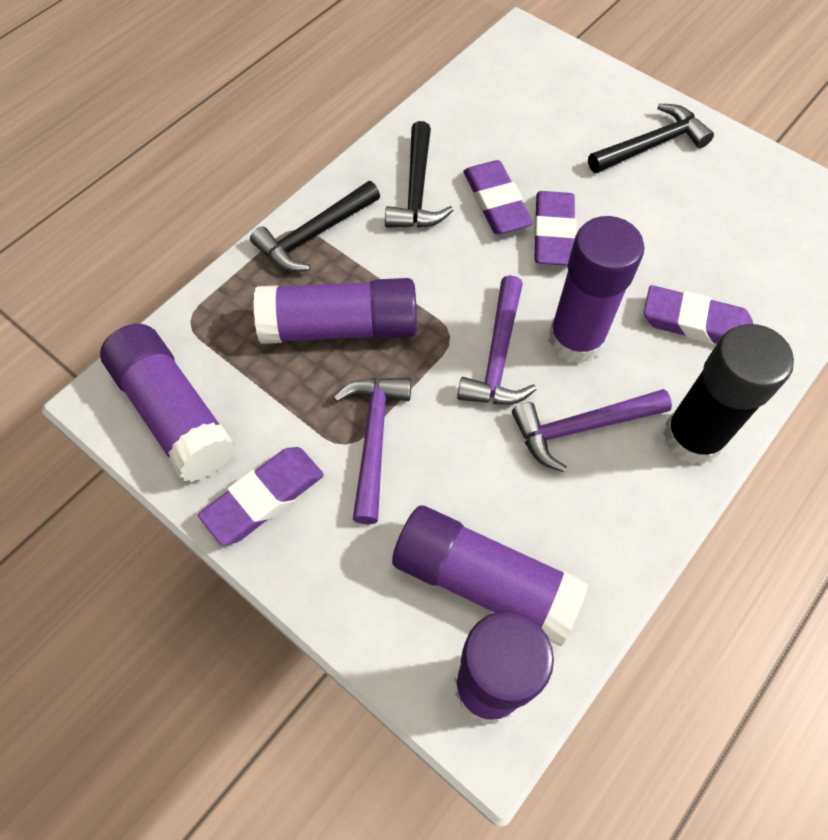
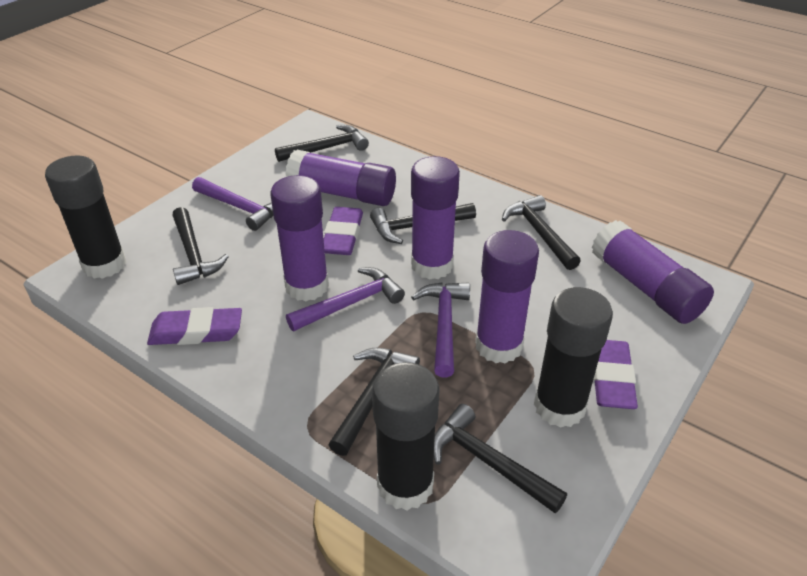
black glue stick: [663,324,794,464] = 1 -> [45,156,126,279] [372,362,440,510] [534,287,613,428] = 3
black hammer: [250,181,380,272] [385,121,453,228] [588,104,714,173] = 3 -> [172,207,229,285] [275,125,369,162] [329,348,420,456] [370,203,476,244] [434,404,567,513] [502,195,581,270] = 6
purple eraser: [198,447,324,545] [463,160,533,234] [534,191,576,266] [644,285,753,344] = 4 -> [147,307,242,345] [324,207,363,255] [593,340,638,409] = 3

